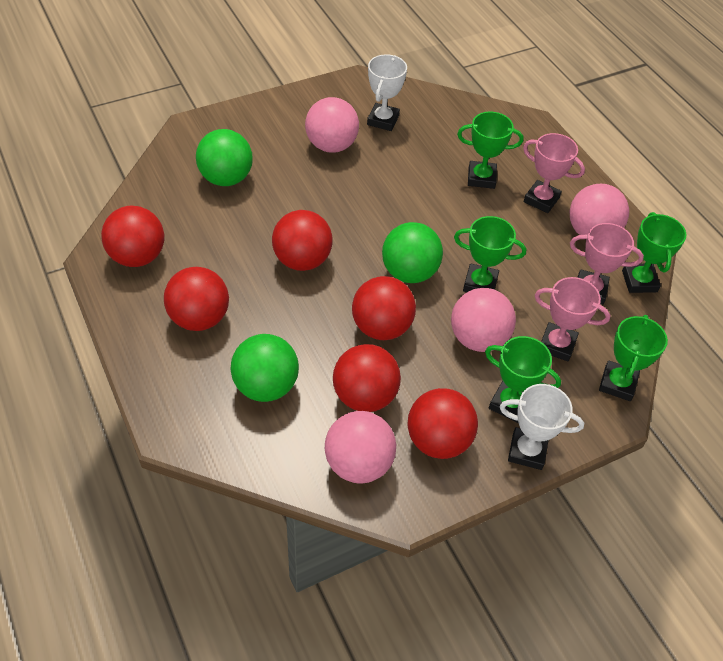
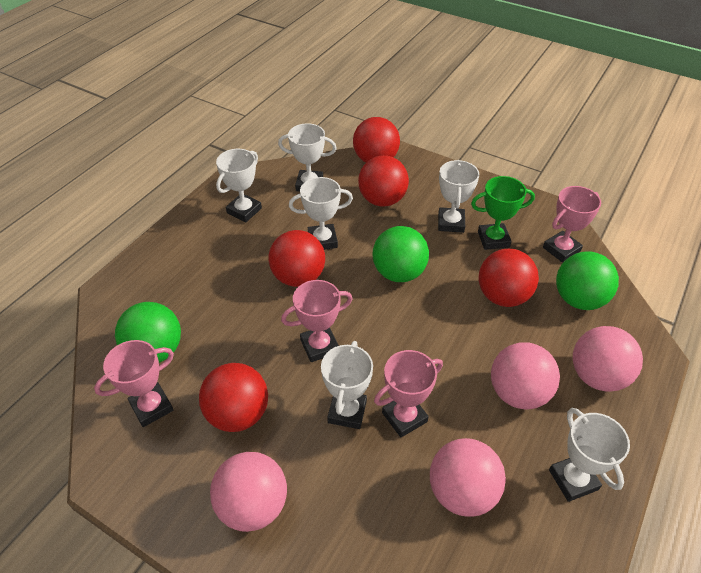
green trophy: [454,216,526,292] [457,112,523,189] [485,336,561,423] [599,315,668,401] [622,212,686,293] = 5 -> [471,176,535,250] = 1
pink trophy: [523,133,585,213] [535,277,610,361] [570,223,644,305] = 3 -> [94,340,174,427] [281,280,353,362] [374,350,443,438] [543,186,601,263] = 4
red ball: [101,206,164,267] [164,267,229,331] [272,210,333,271] [333,344,401,412] [352,276,416,340] [407,388,478,459] = 6 -> [199,363,268,432] [268,230,325,287] [353,117,400,162] [358,155,409,207] [479,249,539,307] = 5
white trophy: [367,54,407,131] [500,384,584,470] = 2 -> [216,149,262,222] [278,123,337,192] [289,177,353,250] [321,341,373,429] [438,160,479,233] [549,408,630,502] = 6

